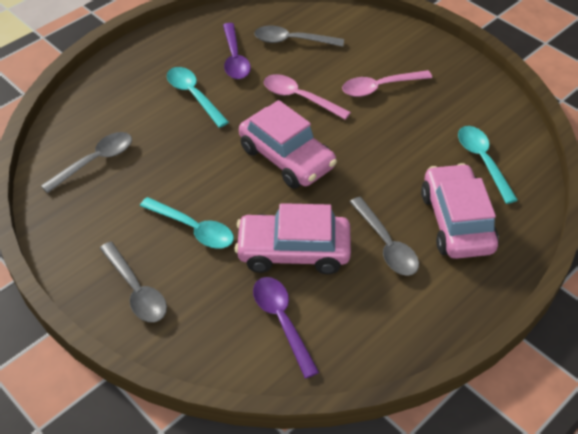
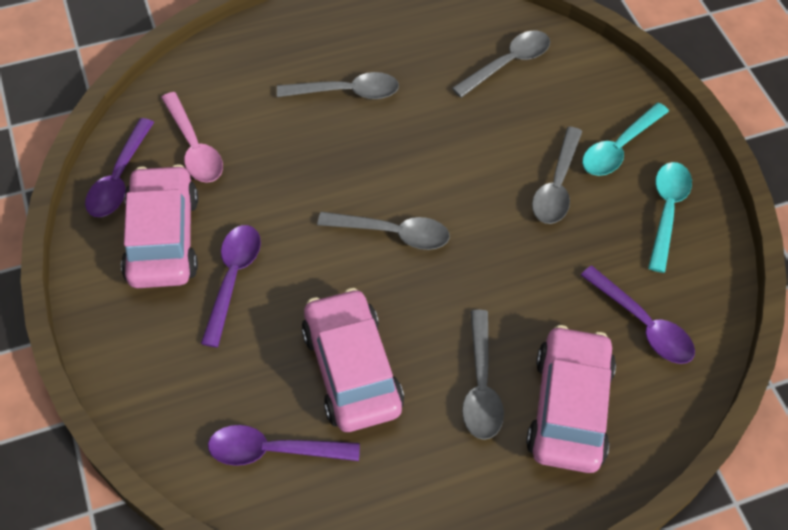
grey spoon: [41,132,132,193] [100,242,167,322] [254,26,344,47] [350,197,419,276] = 4 -> [277,72,399,99] [317,212,450,250] [452,31,550,98] [462,310,504,440] [532,127,582,224] = 5
pink spoon: [264,74,351,120] [342,70,432,97] = 2 -> [161,92,223,183] = 1
purple spoon: [223,23,251,79] [253,277,319,378] = 2 -> [85,118,154,217] [201,225,261,348] [208,425,360,466] [581,266,695,364] = 4
turquoise spoon: [140,197,234,249] [167,67,229,128] [458,126,518,204] = 3 -> [582,102,669,176] [648,162,692,273] = 2

